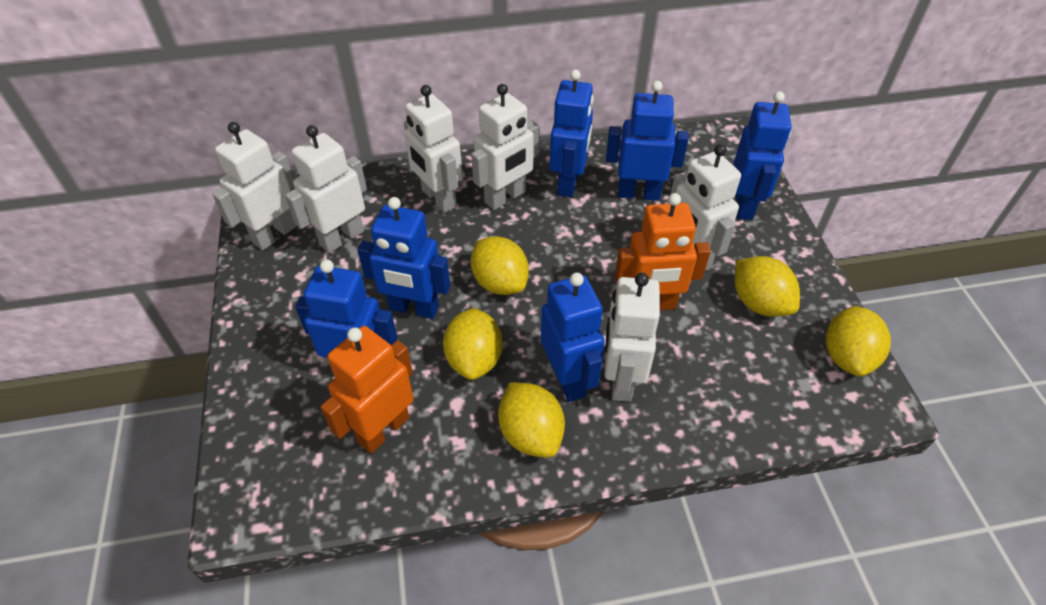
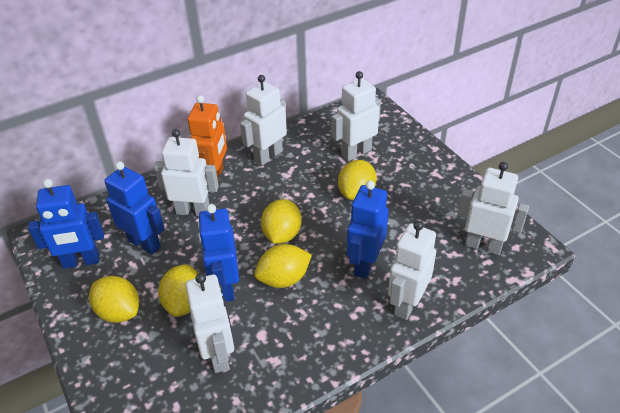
blue robot: [295,259,397,358] [357,197,450,319] [541,273,605,402] [550,69,594,197] [606,81,689,201] [734,91,792,220] = 6 -> [28,179,104,269] [104,161,165,255] [198,204,239,301] [347,181,389,279] = 4
orange robot: [321,326,414,453] [615,193,711,310] = 2 -> [188,95,227,179] = 1

